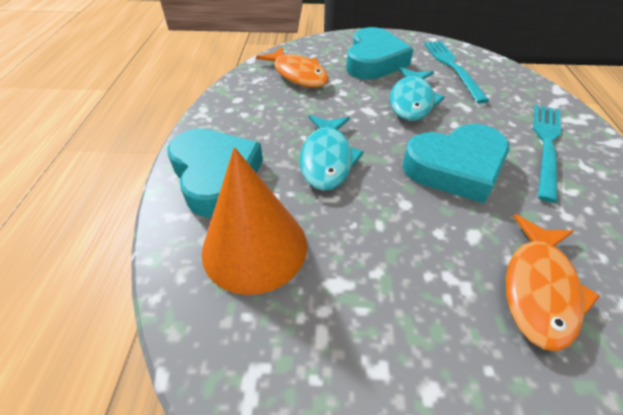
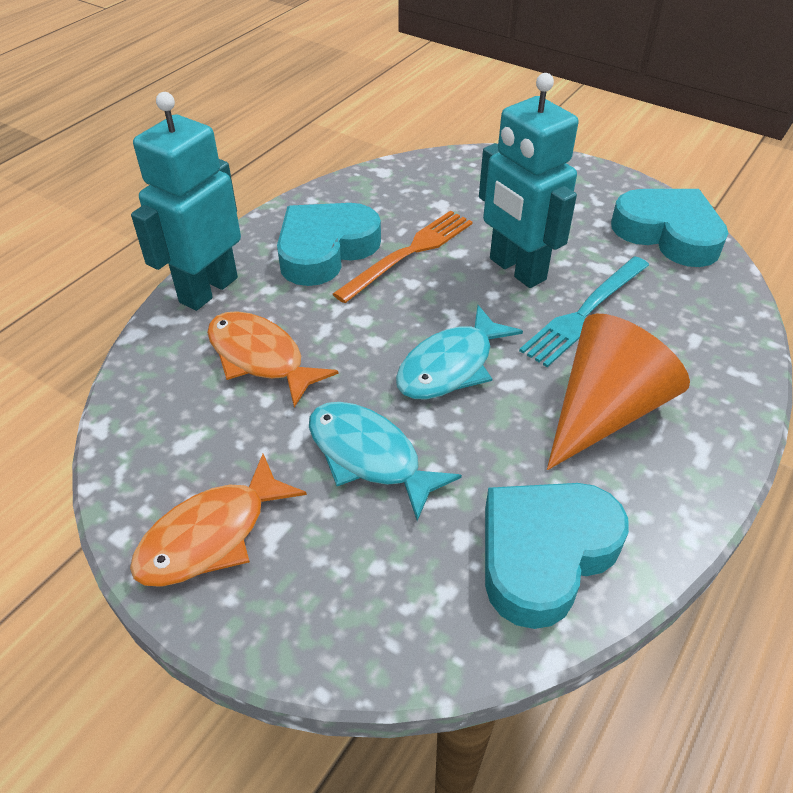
orange fork: none = 0 -> [333,210,473,303] = 1
turquoise fork: [424,41,489,103] [533,105,561,203] = 2 -> [519,256,649,367] = 1
turquoise robot: none = 0 -> [131,92,241,311] [479,73,578,288] = 2

